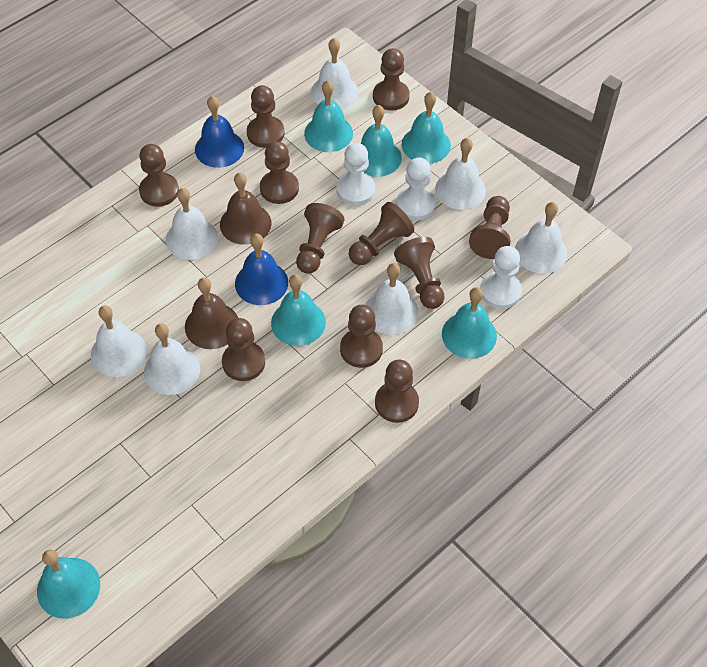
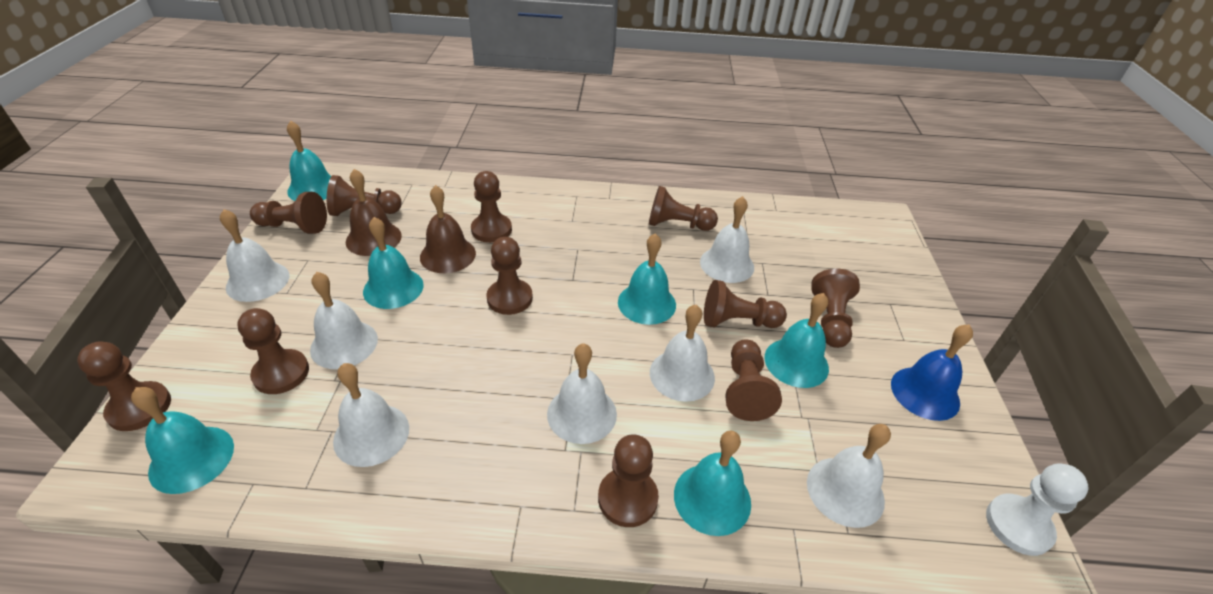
blue bell: [195,96,244,168] [235,234,288,305] = 2 -> [891,324,973,421] = 1
white pawn: [337,143,375,205] [396,158,436,220] [480,246,522,309] = 3 -> [986,464,1089,556] = 1

